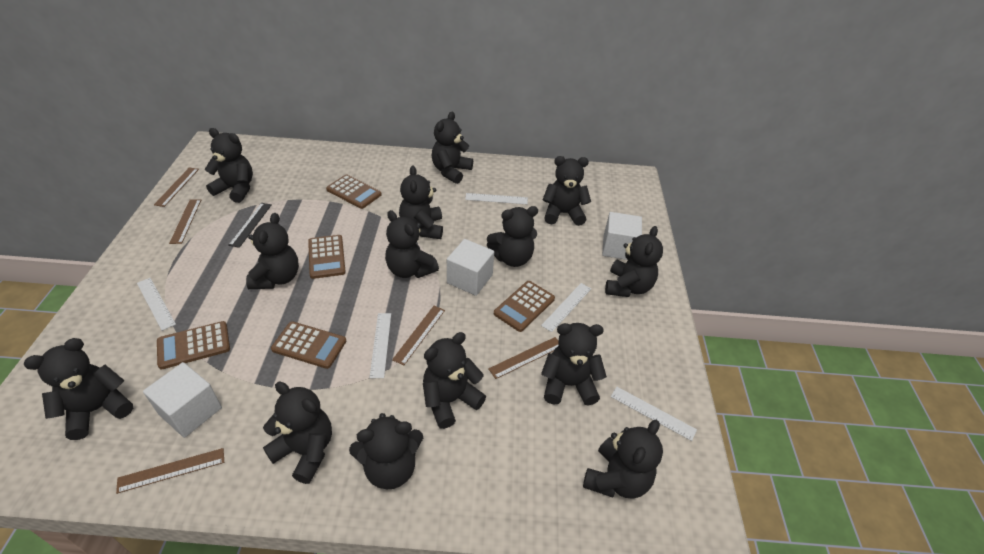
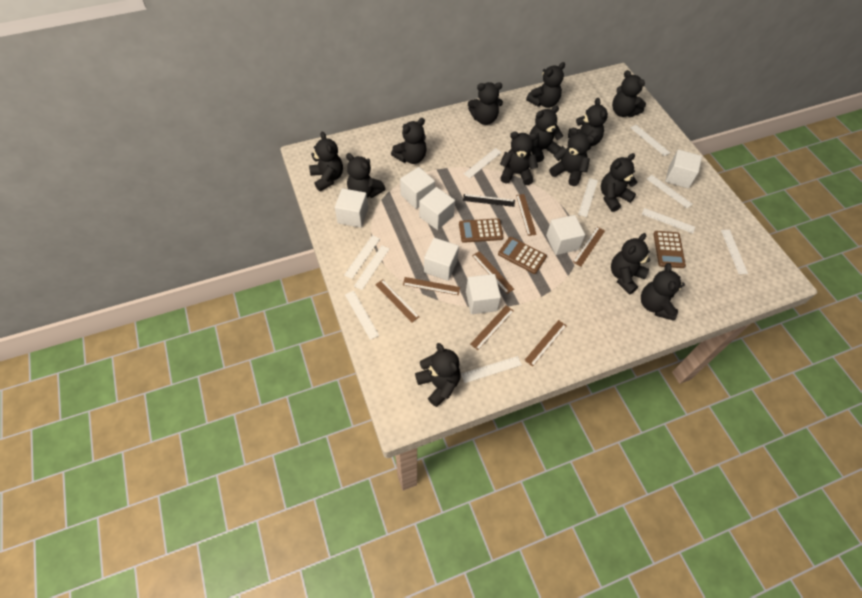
brown calculator: [157,321,230,369] [271,321,346,369] [308,235,346,279] [326,174,382,209] [494,281,555,332] = 5 -> [459,218,504,243] [498,237,547,274] [654,231,686,268] = 3
brown ruler: [116,448,224,494] [154,167,199,207] [169,199,201,244] [392,306,445,365] [488,337,559,379] = 5 -> [375,279,419,322] [403,277,460,295] [470,305,514,350] [472,251,514,294] [516,194,537,236] [524,320,567,367] [573,227,605,267] = 7
white cube: [143,362,222,438] [447,239,494,296] [602,212,642,260] = 3 -> [335,188,368,228] [400,167,435,209] [419,187,455,230] [424,238,459,281] [466,274,501,314] [546,215,585,255] [665,149,702,189] = 7
white ruler: [137,278,176,331] [369,313,391,378] [465,193,528,204] [541,283,591,332] [611,387,697,441] = 5 -> [344,235,380,279] [345,291,379,340] [354,245,389,290] [461,356,522,383] [464,148,502,178] [578,178,598,217] [630,125,670,156] [642,208,695,233] [647,175,692,209] [721,230,748,274] = 10

